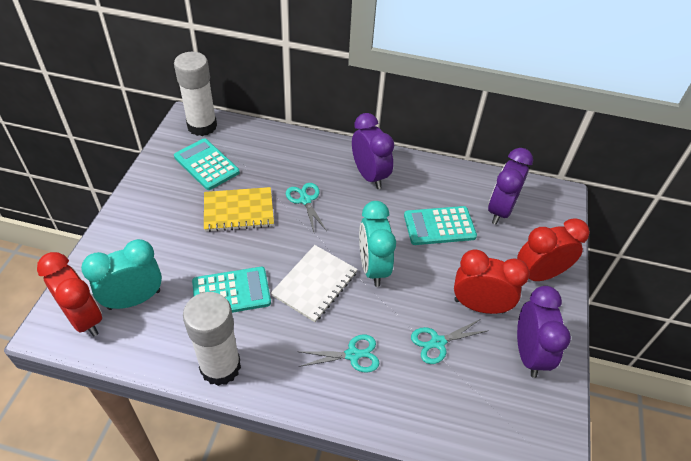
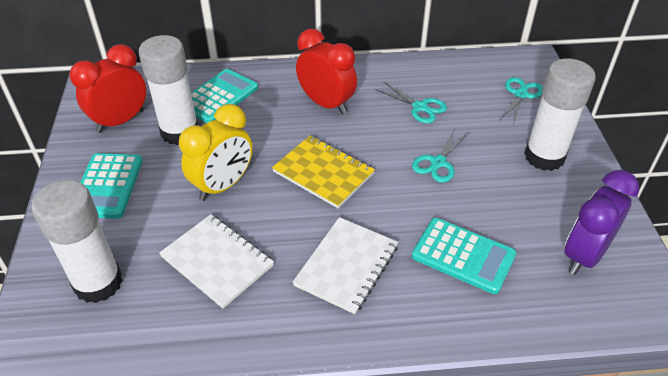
purple clock: [352,113,394,189] [488,148,533,225] [517,286,571,378] = 3 -> [564,170,639,275] = 1
red clock: [37,252,102,336] [454,250,530,314] [517,218,590,281] = 3 -> [69,44,146,133] [296,29,357,115] = 2
turquoise clock: [81,239,162,310] [359,201,396,287] = 2 -> none = 0
white glue stick: [174,52,217,136] [183,292,241,386] = 2 -> [31,180,123,303] [139,35,199,145] [524,59,596,171] = 3
white notebook: [271,245,358,322] = 1 -> [159,214,274,308] [293,217,398,314] = 2
yellow clock: none = 0 -> [179,104,253,201] = 1

